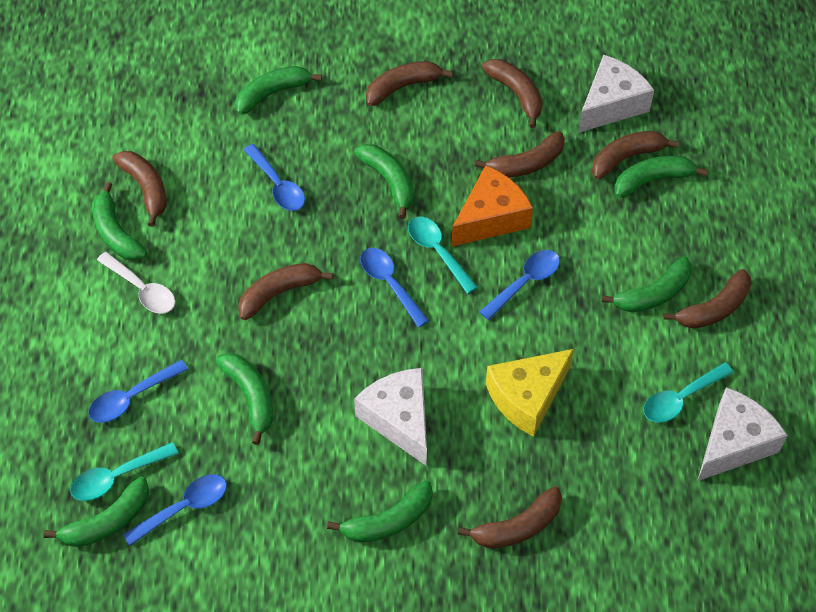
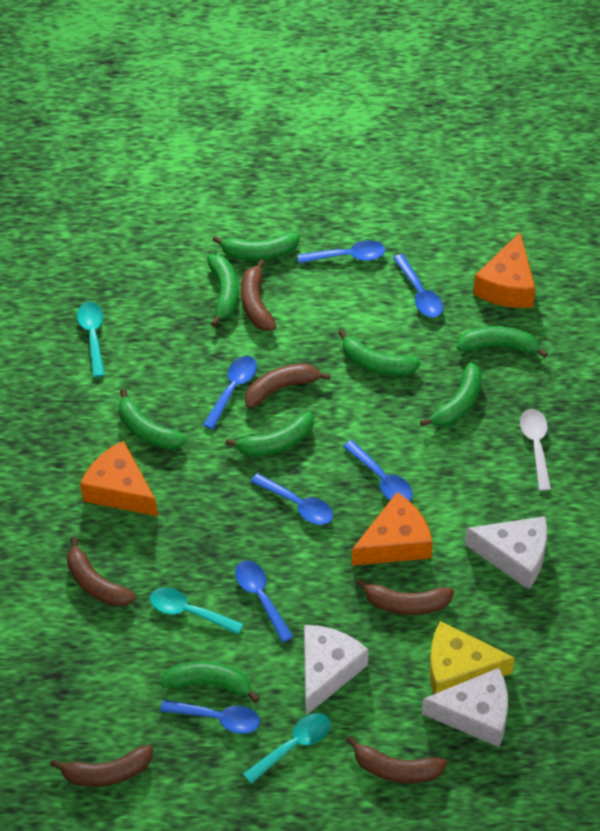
blue spoon: [88,360,188,423] [123,474,227,546] [244,144,305,211] [360,248,429,327] [479,250,560,320] = 5 -> [160,700,260,734] [203,356,257,429] [235,560,293,643] [250,473,333,525] [298,240,385,263] [343,440,413,501] [393,254,443,317] = 7
brown banana: [112,151,167,227] [238,263,333,320] [366,61,453,106] [458,486,562,548] [475,131,565,178] [482,59,543,128] [592,131,679,179] [663,269,751,329] = 8 -> [50,745,153,787] [67,537,136,607] [241,259,276,331] [245,363,331,408] [346,736,447,783] [356,578,454,615] = 6
orange cheese: [451,165,533,247] = 1 -> [80,441,158,516] [352,492,433,566] [473,232,536,308] = 3

